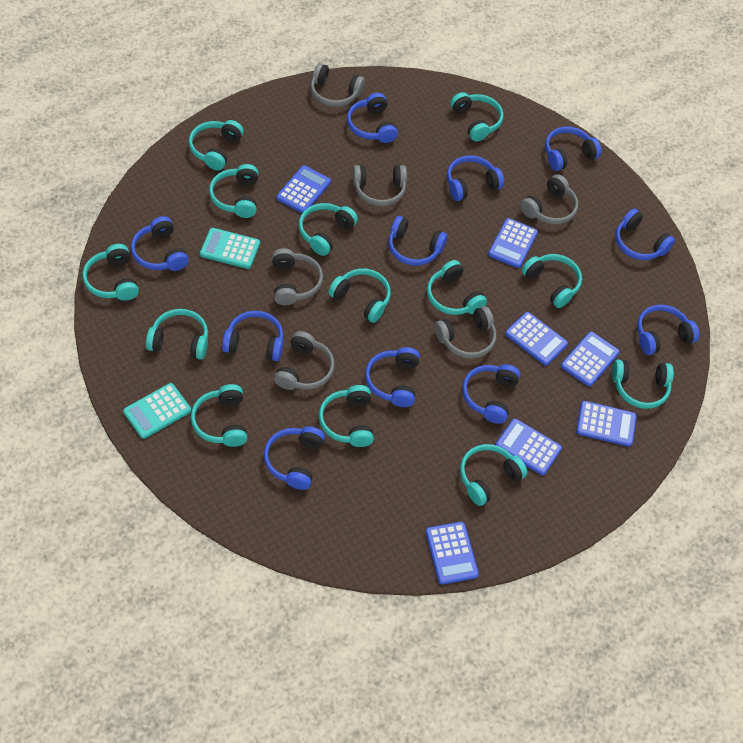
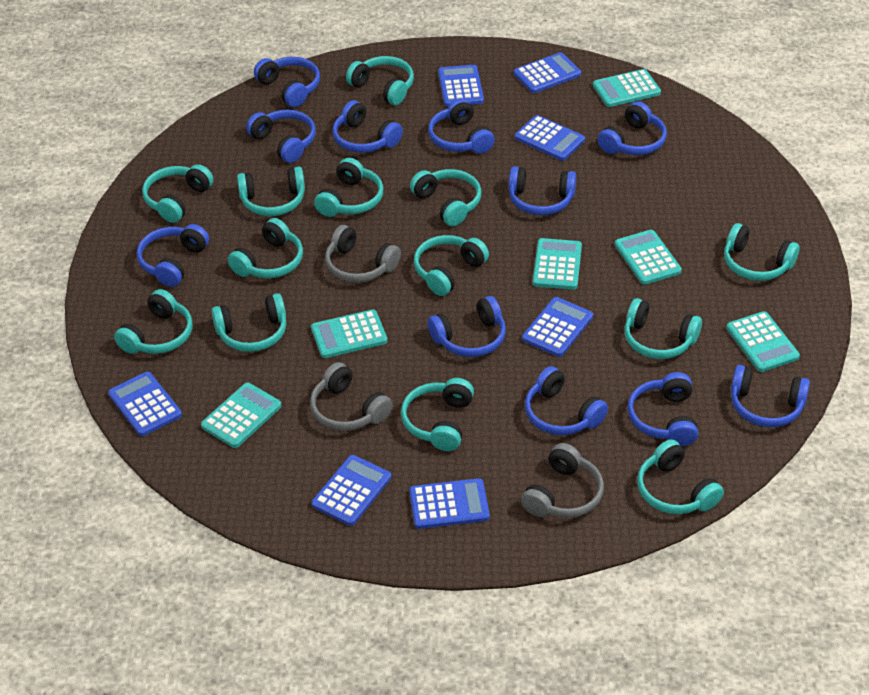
grey headphones: [272,248,323,305] [274,331,335,390] [311,63,365,107] [353,165,407,206] [434,306,497,358] [520,174,578,224] = 6 -> [310,362,393,431] [325,225,401,283] [521,443,604,518] = 3
turquoise calculator: [123,383,191,439] [200,228,260,269] = 2 -> [201,383,282,448] [311,310,387,358] [533,238,582,290] [593,69,661,107] [615,230,682,285] [726,311,800,372] = 6

